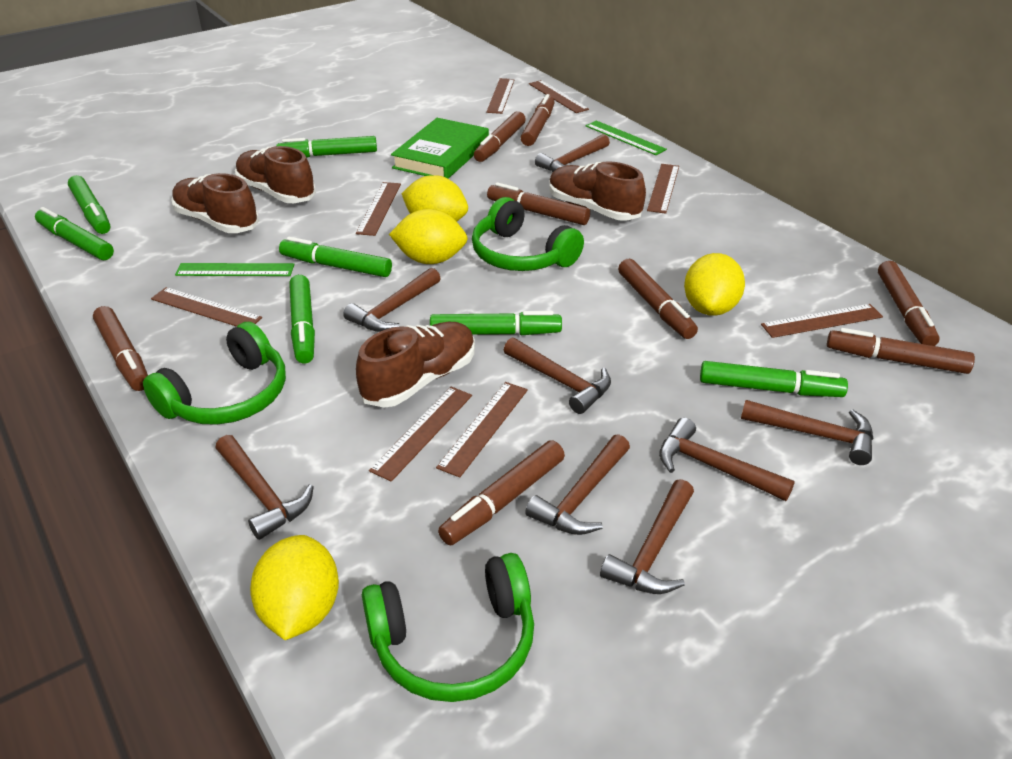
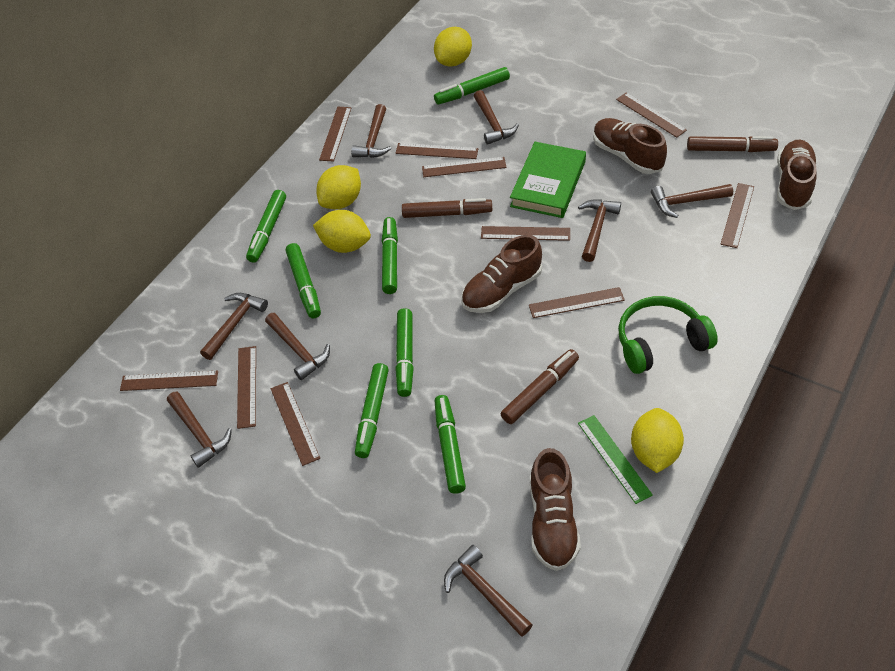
brown marker: [93,306,148,391] [438,440,565,545] [474,111,526,162] [487,182,590,225] [521,94,555,146] [618,259,698,339] [827,328,975,374] [878,261,940,346] = 8 -> [402,198,492,218] [501,349,579,424] [687,136,778,152] = 3
brown ruler: [151,287,262,327] [356,182,401,236] [369,387,472,482] [436,382,528,478] [486,78,515,114] [529,80,589,113] [647,164,679,214] [761,304,883,338] = 8 -> [120,371,218,391] [237,346,256,429] [271,382,320,466] [319,107,351,162] [395,143,478,159] [422,157,506,177] [481,226,570,241] [529,287,625,318] [616,92,687,138] [720,183,754,248] = 10
green headphones: [143,322,286,425] [362,553,534,702] [472,197,584,271] = 3 -> [618,296,718,374] = 1
green ruler: [175,263,294,276] [586,121,667,155] = 2 -> [578,415,653,504] = 1

